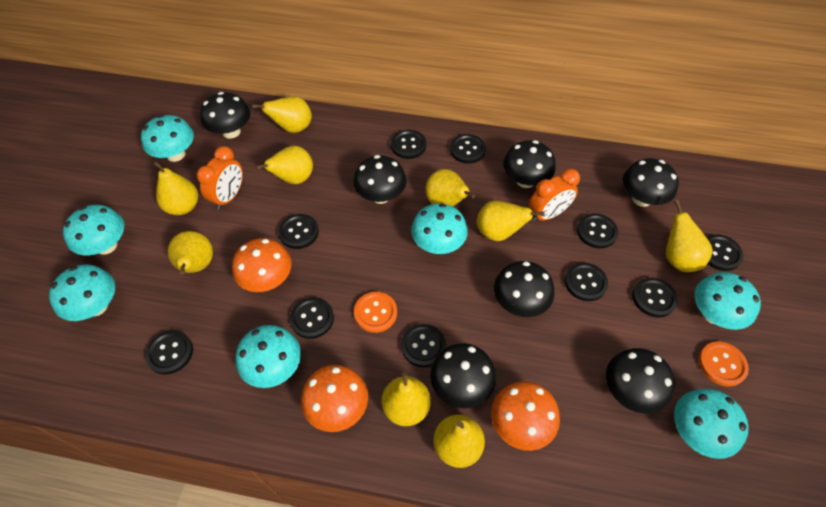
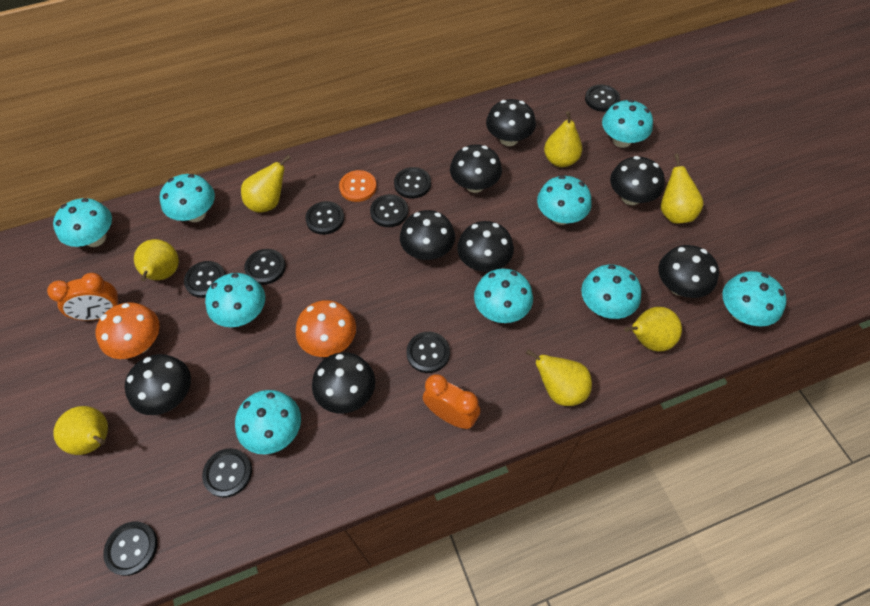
black button: [145,330,193,375] [278,214,319,249] [290,297,334,339] [391,130,426,159] [401,324,446,367] [450,134,486,164] [565,263,608,301] [577,213,618,249] [632,278,678,317] [706,234,743,271] = 10 -> [103,521,158,576] [184,261,226,298] [202,448,252,498] [244,249,286,285] [305,201,344,235] [370,194,408,227] [394,167,431,199] [406,332,450,373] [585,84,620,112] = 9
black mushroom: [200,92,250,139] [353,155,407,204] [430,343,496,408] [494,261,554,317] [503,140,556,188] [606,348,675,414] [623,158,679,207] = 7 -> [125,354,191,415] [312,352,375,414] [400,210,455,260] [450,144,502,193] [457,221,514,272] [486,99,536,146] [610,156,665,205] [658,245,719,298] = 8
orange button: [354,292,397,333] [699,342,749,386] = 2 -> [339,170,377,202] = 1
orange mushroom: [232,238,292,292] [301,365,368,432] [491,381,560,451] = 3 -> [96,302,160,359] [296,300,356,357] = 2
turquoise mushroom: [49,264,115,321] [63,205,124,255] [141,115,194,162] [236,325,301,388] [411,203,468,254] [674,389,749,459] [694,272,761,330] = 7 -> [53,198,112,247] [160,174,215,222] [205,273,265,327] [235,390,301,454] [474,269,533,323] [537,175,592,225] [581,265,641,319] [602,100,653,148] [722,271,786,327] = 9
yellow pear: [153,161,198,215] [168,231,213,275] [252,96,312,133] [255,146,313,184] [382,372,431,426] [426,169,475,207] [433,415,485,468] [477,200,545,241] [666,200,713,272] = 9 -> [53,406,108,455] [134,239,179,281] [241,155,291,212] [526,349,592,406] [544,111,582,167] [624,307,682,352] [661,154,704,224] = 7

